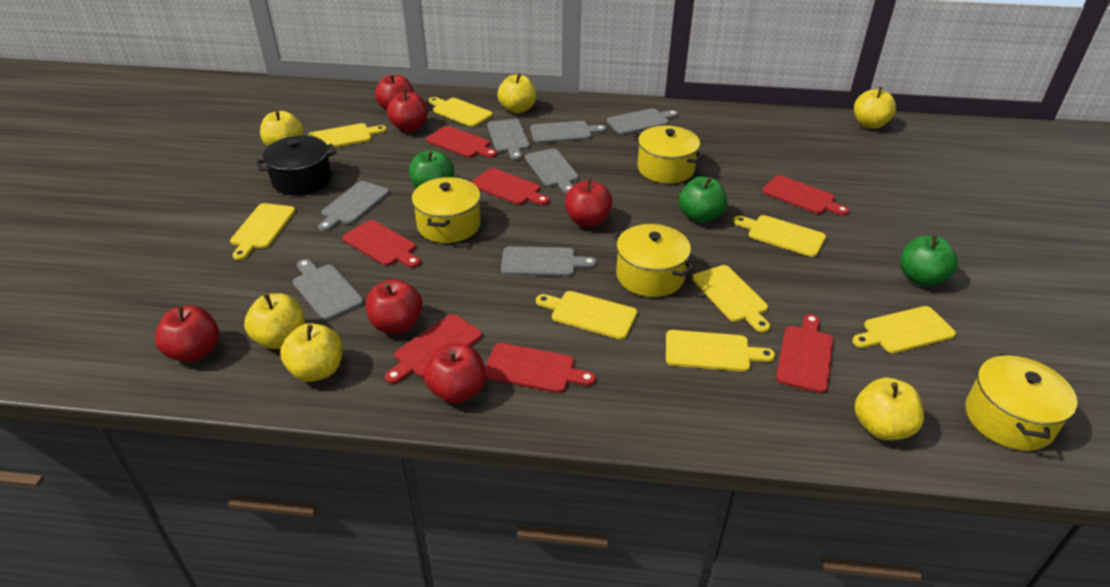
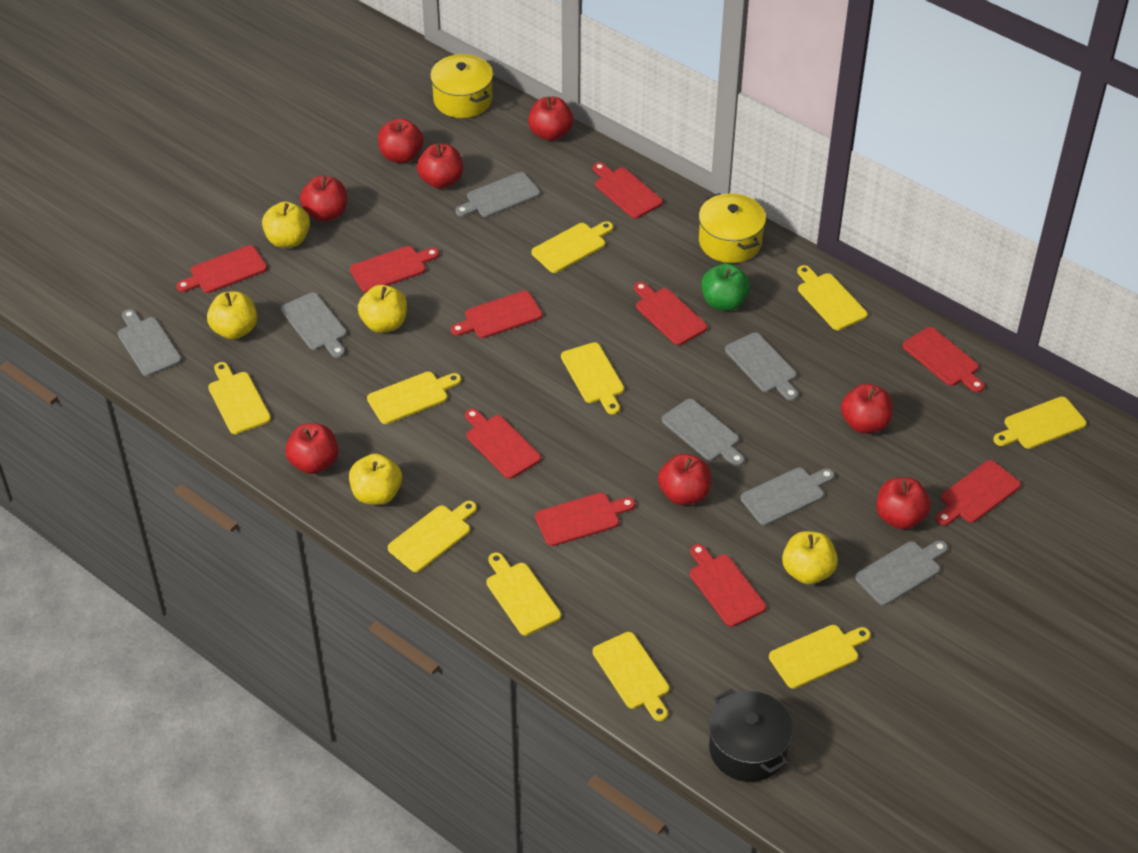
green apple: [409,150,454,188] [679,177,727,223] [900,234,958,286] = 3 -> [701,263,750,311] = 1
red apple: [155,305,219,362] [366,279,422,333] [375,74,414,111] [387,90,427,132] [424,343,486,403] [565,179,612,227] = 6 -> [285,423,338,474] [300,176,347,222] [378,118,423,163] [417,144,463,189] [528,96,573,141] [658,454,711,505] [841,384,893,434] [876,477,931,529] = 8
red cutting board: [342,220,421,268] [385,314,482,384] [426,126,497,158] [471,168,549,205] [485,343,596,393] [762,175,849,216] [776,314,834,393] = 7 -> [176,245,267,293] [350,246,439,292] [451,291,542,338] [465,409,541,479] [535,493,635,546] [593,162,663,219] [634,282,707,345] [690,544,766,627] [903,327,985,392] [936,460,1021,526] = 10
yellow apple: [244,293,305,349] [260,110,304,147] [280,323,343,382] [498,73,536,113] [854,87,896,129] [855,378,924,440] = 6 -> [207,291,257,340] [262,201,310,248] [349,454,402,505] [358,285,407,333] [782,531,838,584] = 5
yellow cutting board: [230,203,295,260] [308,123,387,149] [428,97,493,127] [536,291,637,339] [666,330,775,372] [692,265,770,332] [733,215,826,257] [852,306,956,353] = 8 -> [208,362,271,434] [367,372,461,424] [388,501,477,572] [487,552,561,636] [531,221,613,273] [561,342,624,414] [593,632,669,721] [769,625,871,689] [797,265,867,330] [993,397,1086,449] = 10
yellow pot: [412,177,481,243] [613,224,695,297] [634,126,705,183] [965,353,1077,451] = 4 -> [430,54,493,118] [699,193,766,263] = 2

